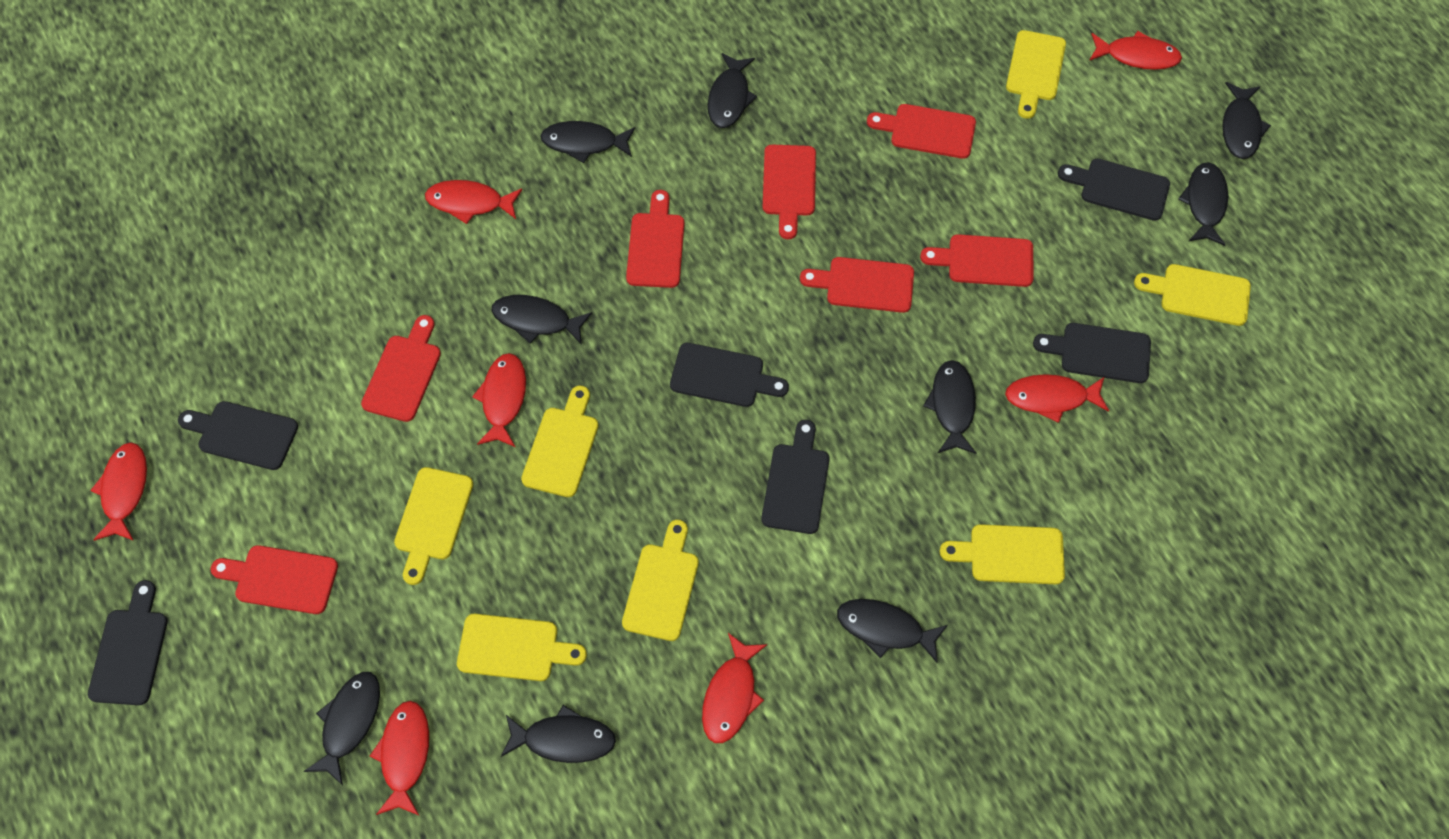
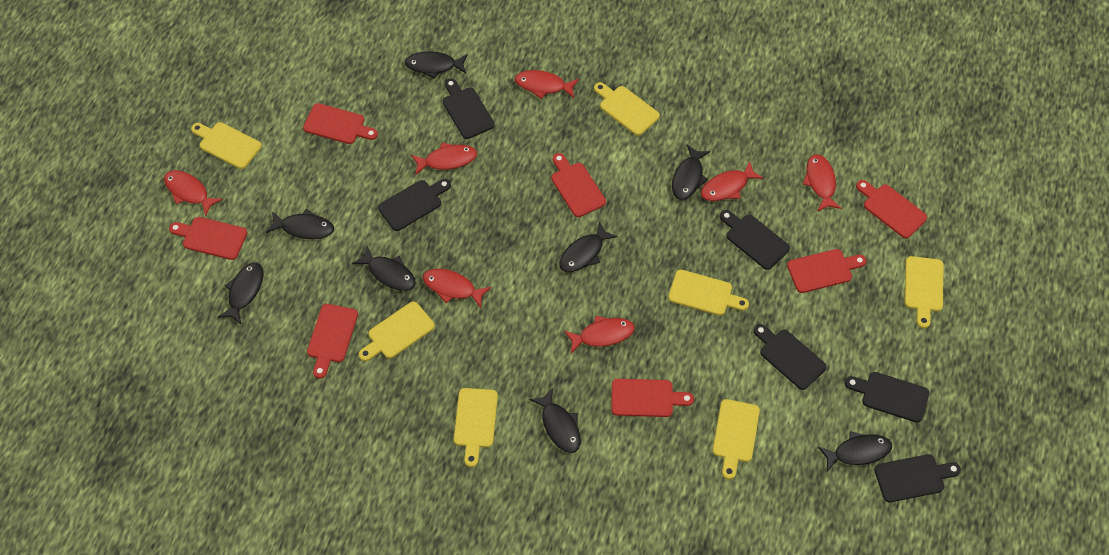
black fish: [304,672,380,785] [492,295,592,344] [501,705,616,763] [540,121,635,163] [708,53,757,128] [837,599,948,663] [923,360,976,454] [1178,162,1228,246] [1222,82,1271,159] = 9 -> [218,263,263,324] [266,209,334,239] [352,245,416,291] [405,51,468,79] [530,388,581,453] [559,221,618,272] [672,145,710,200] [818,431,892,471] = 8

